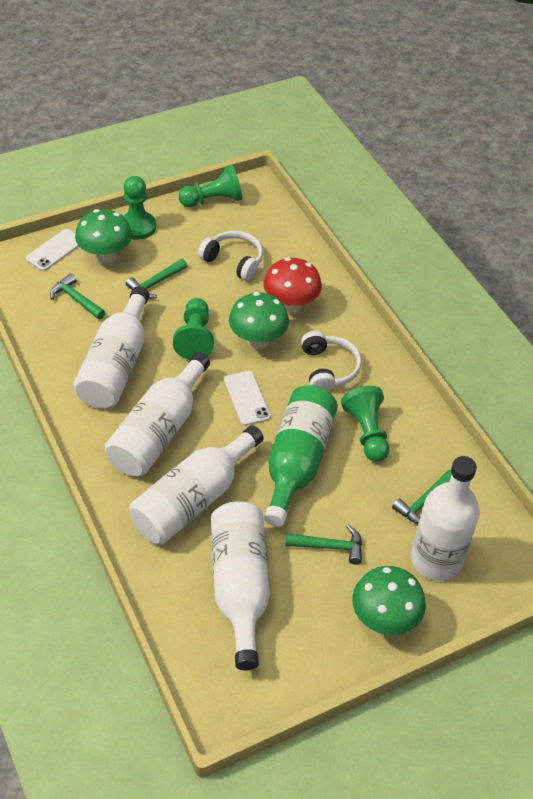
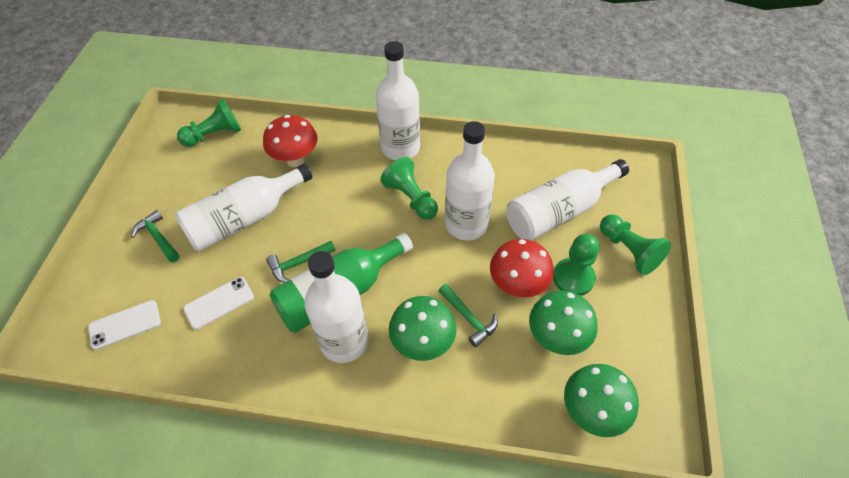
green hammer: [50,273,105,319] [126,259,187,299] [285,524,362,565] [392,470,452,524] = 4 -> [131,210,180,263] [266,241,336,283] [438,284,498,347] = 3
red mushroom: [263,258,322,314] = 1 -> [263,115,318,167] [490,239,554,297] = 2
white headphones: [198,231,263,281] [301,331,362,392] = 2 -> none = 0

